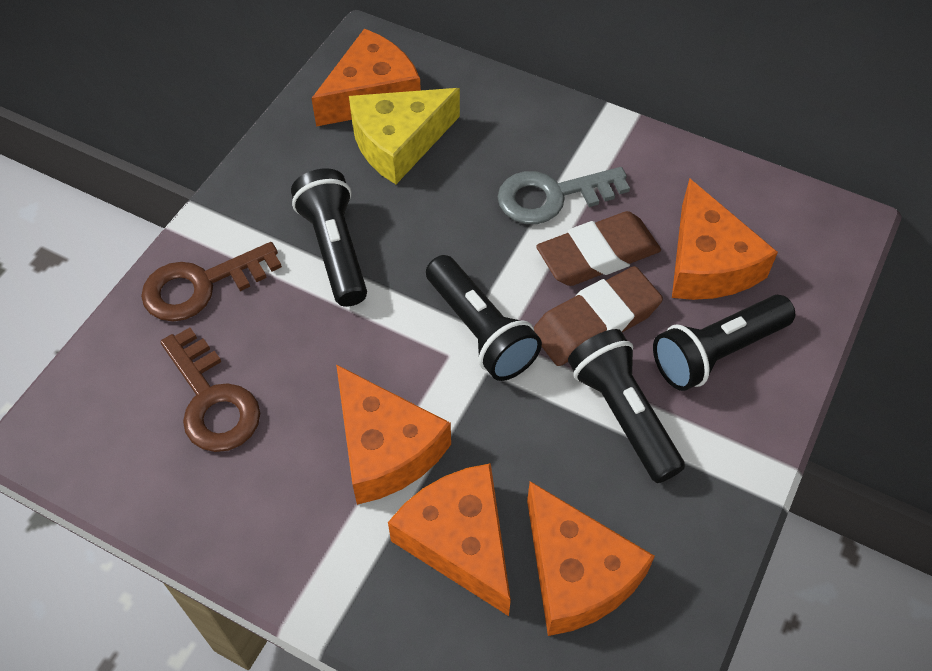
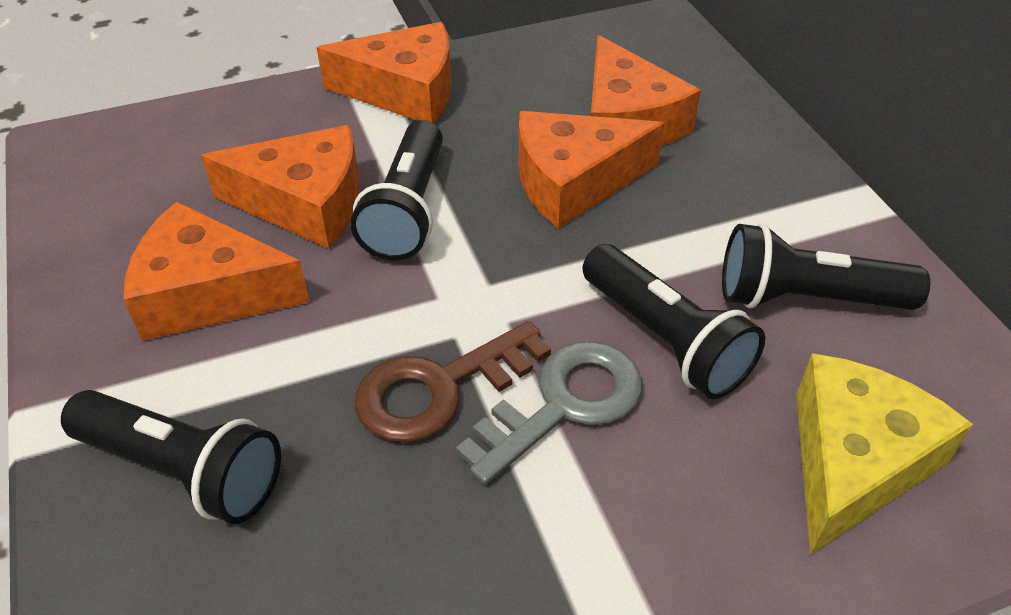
brown eraser: [534,266,663,366] [536,211,661,286] = 2 -> none = 0
brown key: [141,242,282,322] [160,328,260,452] = 2 -> [355,321,551,443] = 1

